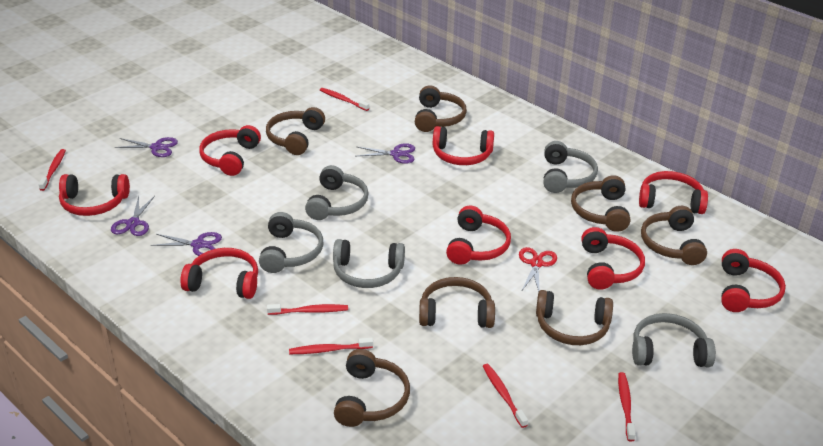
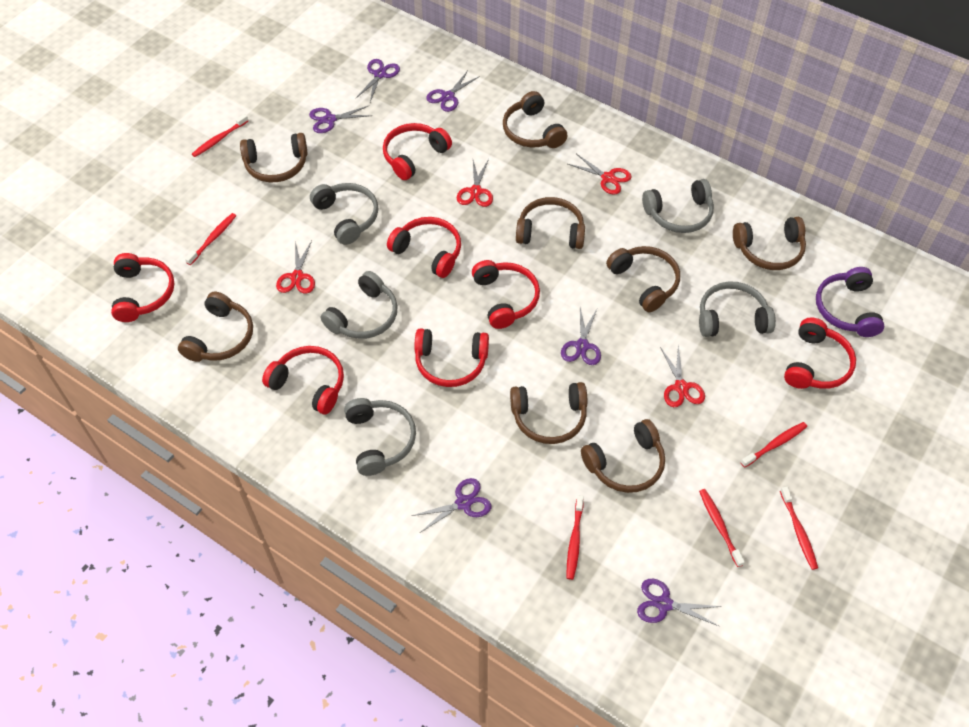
brown headphones: [266,107,325,155] [334,349,410,427] [415,85,467,132] [419,277,495,328] [536,290,613,345] [571,175,630,232] [641,206,707,265] = 7 -> [178,292,253,362] [240,133,308,182] [503,91,567,148] [510,382,587,444] [516,197,585,249] [581,419,665,493] [606,246,680,312] [733,217,806,270] = 8
purple headphones: none = 0 -> [816,267,884,337] = 1
purple scissors: [111,196,155,236] [115,137,178,157] [151,232,222,256] [357,143,415,164] = 4 -> [309,106,373,133] [356,59,400,102] [411,478,491,533] [426,71,480,112] [561,308,601,365] [637,579,722,626] = 6
red headphones: [59,174,130,216] [180,248,258,299] [199,125,261,176] [433,126,494,165] [446,206,511,265] [581,227,645,290] [639,171,708,214] [721,249,786,312] = 8 -> [111,253,175,322] [262,346,344,414] [383,123,452,180] [387,217,461,278] [414,328,489,387] [472,260,540,329] [784,317,856,389] = 7
red scissors: [519,247,557,292] = 1 -> [276,241,315,294] [457,159,493,207] [568,154,631,194] [660,345,705,407] = 4

